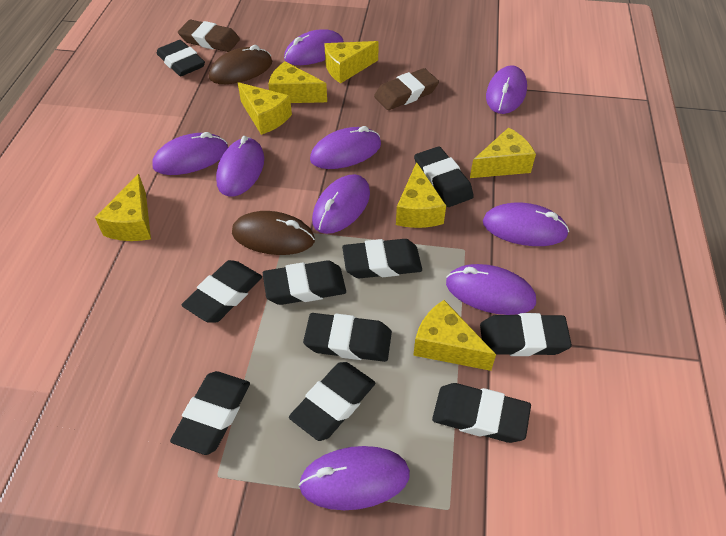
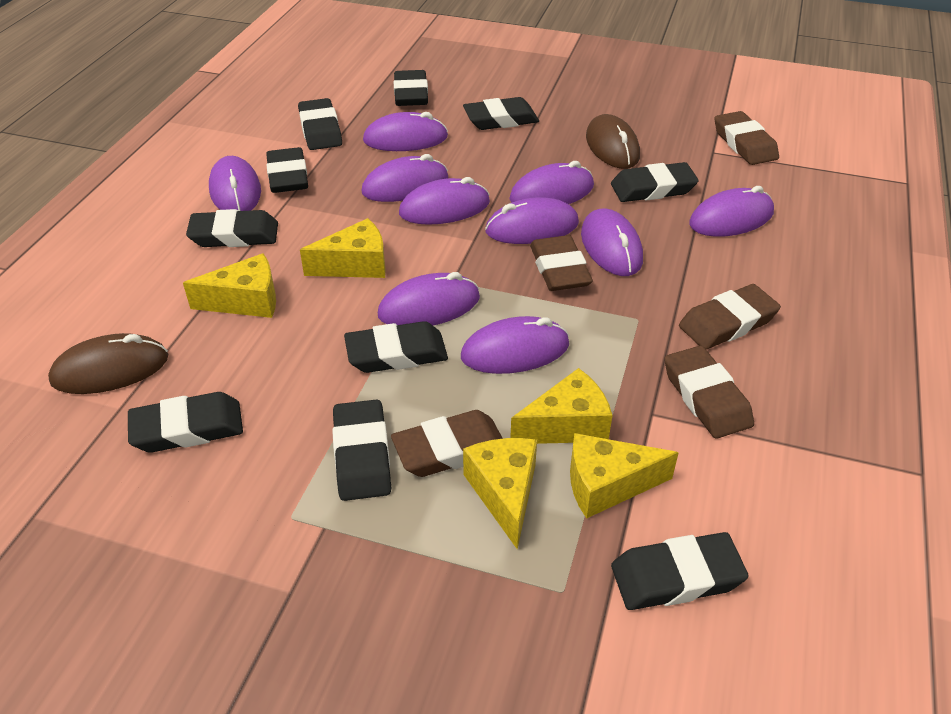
brown eraser: [178,19,240,52] [374,68,439,110] = 2 -> [391,410,503,477] [530,235,593,291] [664,346,754,439] [679,284,781,350] [714,111,779,165] = 5
purple mouse: [152,132,228,175] [216,136,264,197] [284,29,344,65] [298,446,410,510] [310,126,381,169] [312,174,370,234] [446,264,536,315] [483,203,569,246] [486,65,527,114] = 9 -> [209,156,261,211] [362,154,449,202] [363,112,448,151] [378,272,480,325] [399,177,490,225] [461,316,569,374] [485,197,579,244] [509,161,594,204] [581,209,643,276] [689,186,774,237] = 10
yellow cheese: [95,174,151,241] [238,82,292,135] [268,62,327,103] [324,41,379,84] [396,162,446,228] [413,300,496,371] [470,127,536,178] = 7 -> [183,253,276,318] [300,218,386,278] [463,438,537,549] [510,368,612,444] [570,433,679,518] = 5

